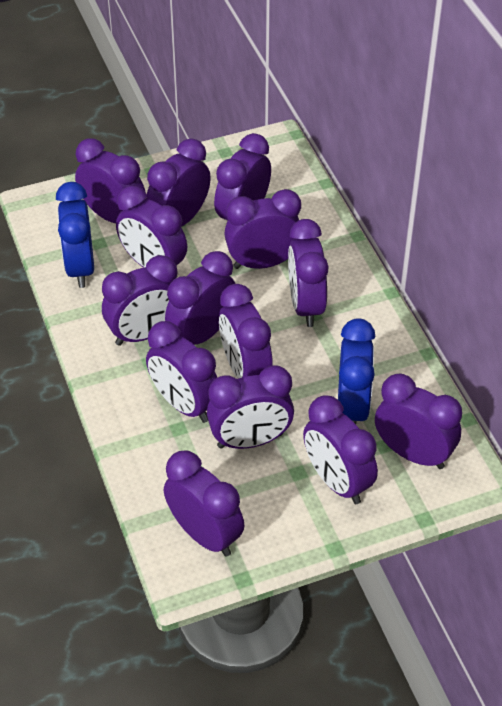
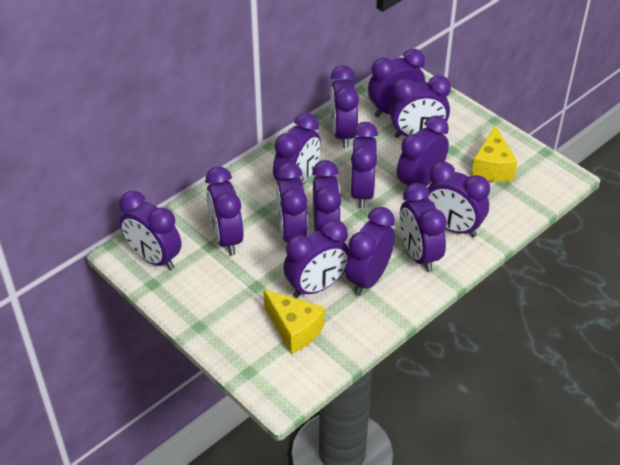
blue clock: [56,182,94,288] [338,318,375,424] = 2 -> none = 0
yellow cheese: none = 0 -> [263,289,325,354] [471,125,518,182] = 2

